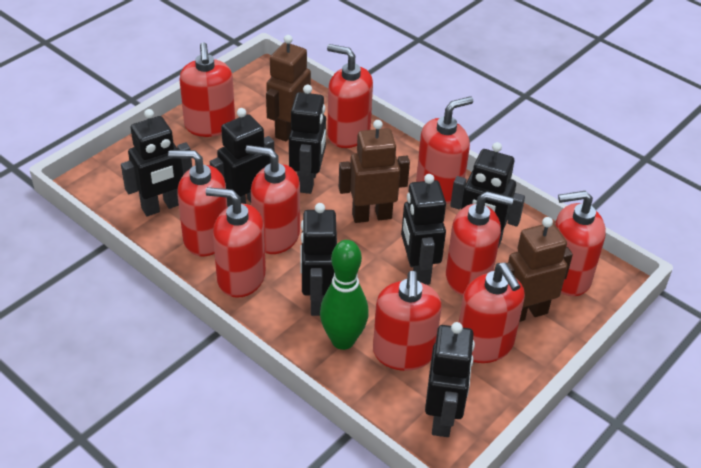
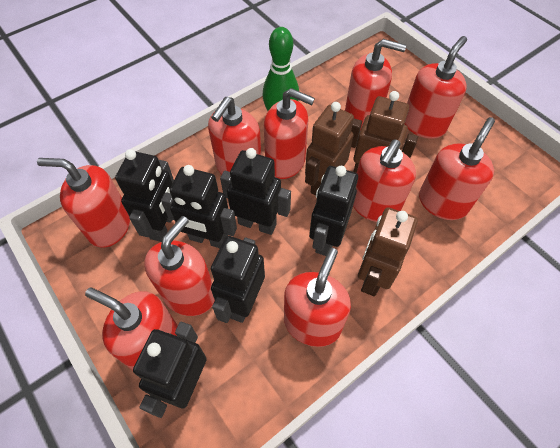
black robot: [121,109,192,216] [210,108,274,207] [289,85,326,194] [300,203,337,316] [401,174,446,285] [425,322,475,437] [450,142,525,248] = 7 -> [115,149,174,242] [133,322,207,418] [161,165,237,248] [211,236,265,323] [220,148,291,235] [309,166,358,256] = 6

